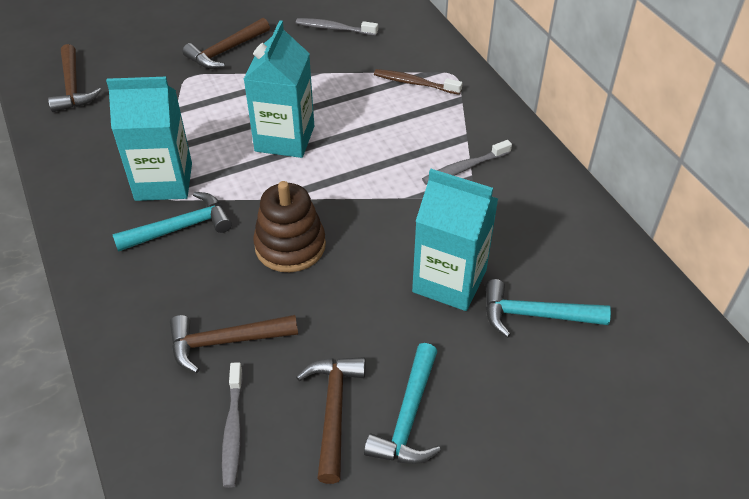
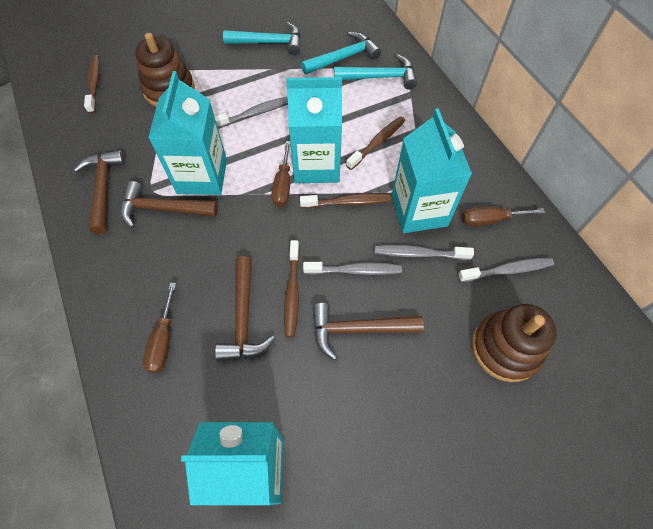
brown screwdriver: none = 0 -> [143,283,176,373] [272,141,291,207] [462,206,545,226] = 3
brown stacking toy: [253,181,326,272] = 1 -> [135,33,195,107] [472,304,557,382] = 2
brown toothbrush: [374,69,462,95] = 1 -> [84,55,100,114] [284,240,300,337] [300,193,391,208] [346,116,405,170] = 4
grey toothbrush: [222,362,243,488] [296,18,378,36] [422,140,512,185] = 3 -> [215,97,288,128] [303,262,402,275] [375,245,474,260] [458,257,554,282] = 4
turquoise carton: [106,77,192,201] [244,20,314,158] [412,169,498,311] = 3 -> [148,71,227,195] [181,422,284,506] [286,77,342,183] [392,108,472,233] = 4

